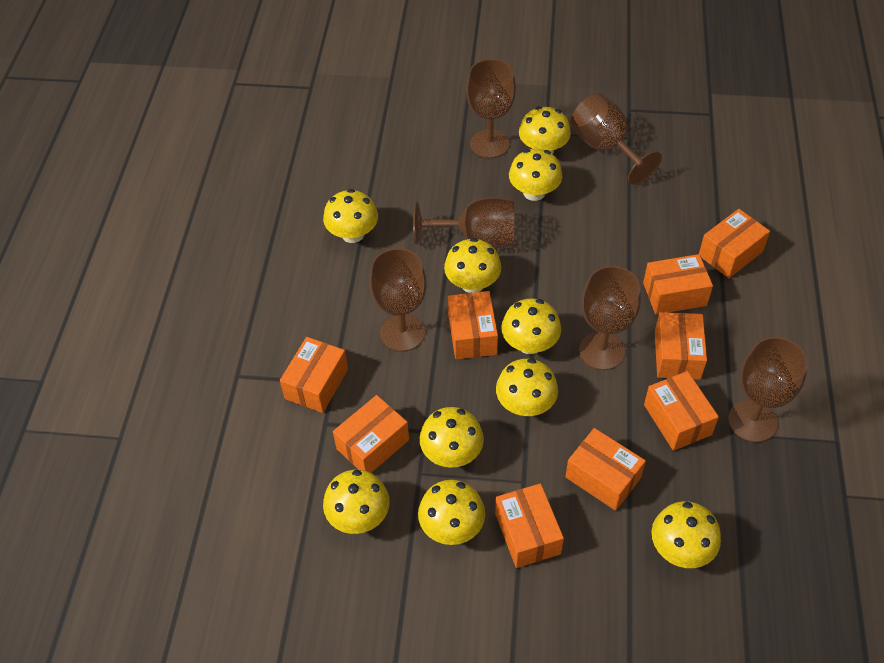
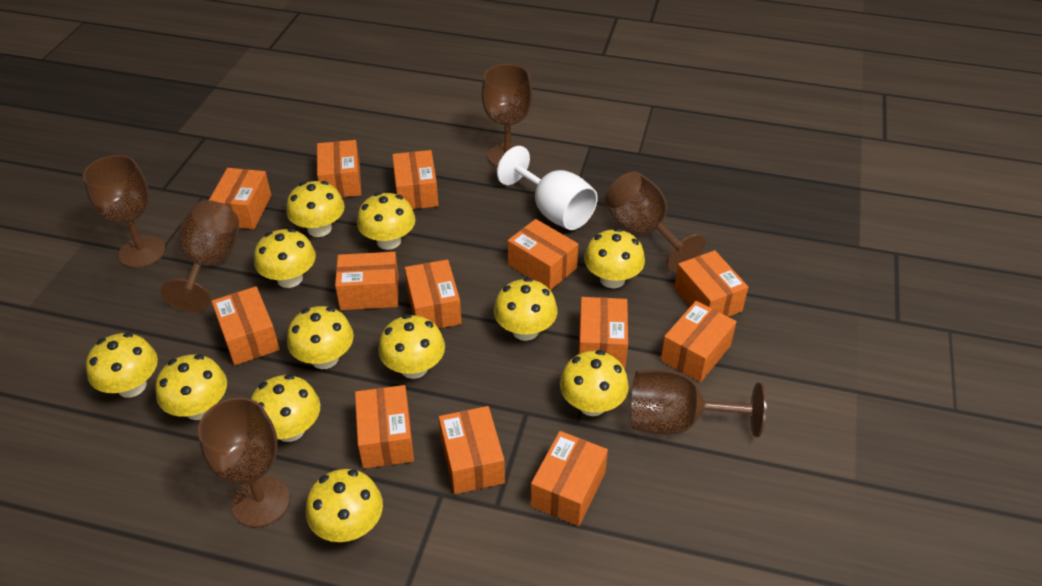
orange box: [280,337,348,413] [333,395,409,473] [448,291,498,359] [495,483,564,568] [565,428,646,511] [643,254,713,315] [644,371,719,451] [655,312,707,380] [699,209,770,278] = 9 -> [209,168,271,229] [211,286,280,365] [317,140,361,197] [335,252,399,310] [355,385,414,469] [392,150,439,209] [405,259,462,329] [439,406,505,494] [508,219,578,290] [531,431,608,526] [579,297,628,368] [661,301,737,382] [674,250,748,317] = 13
white goblet: none = 0 -> [497,146,598,230] = 1
yellow mushroom: [323,189,378,243] [323,470,390,534] [418,480,485,545] [420,407,484,468] [444,238,501,293] [496,358,558,416] [501,298,561,354] [509,149,562,201] [519,106,571,154] [652,501,721,568] = 10 -> [86,332,158,398] [155,354,227,420] [251,374,320,442] [254,228,316,288] [286,181,345,237] [287,306,354,369] [306,469,383,542] [357,192,416,250] [378,314,445,379] [494,278,558,341] [560,350,629,416] [584,228,645,288] = 12

